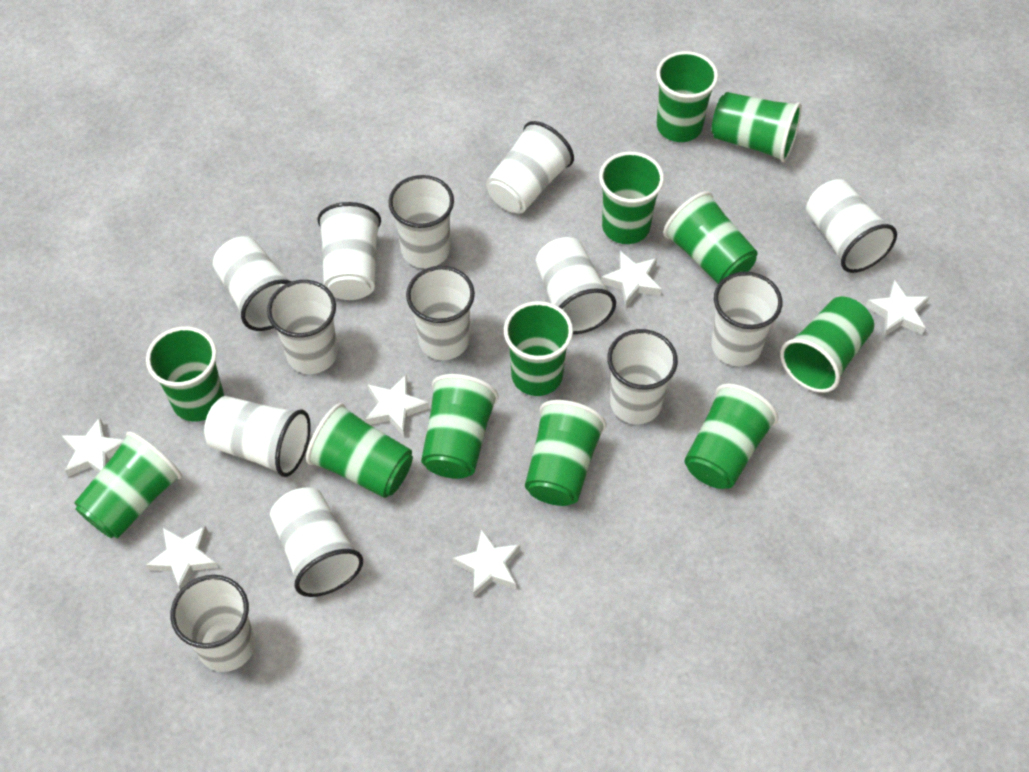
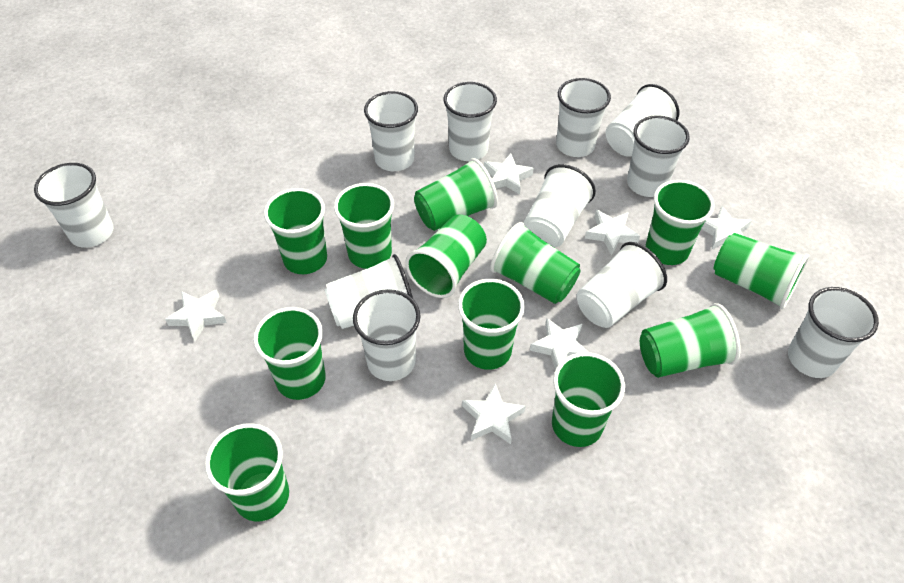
white cup: [170,575,255,672] [204,396,311,477] [213,236,292,331] [267,280,338,374] [270,487,363,597] [317,202,381,300] [388,175,454,268] [406,266,475,360] [486,121,574,214] [536,237,616,334] [607,329,678,424] [711,272,782,366] [806,179,897,273] = 13 -> [34,163,114,248] [324,254,413,329] [353,289,421,381] [364,91,418,171] [444,82,497,161] [524,164,596,247] [556,78,611,157] [577,242,667,328] [605,84,679,157] [627,115,690,197] [788,287,879,378] = 11

